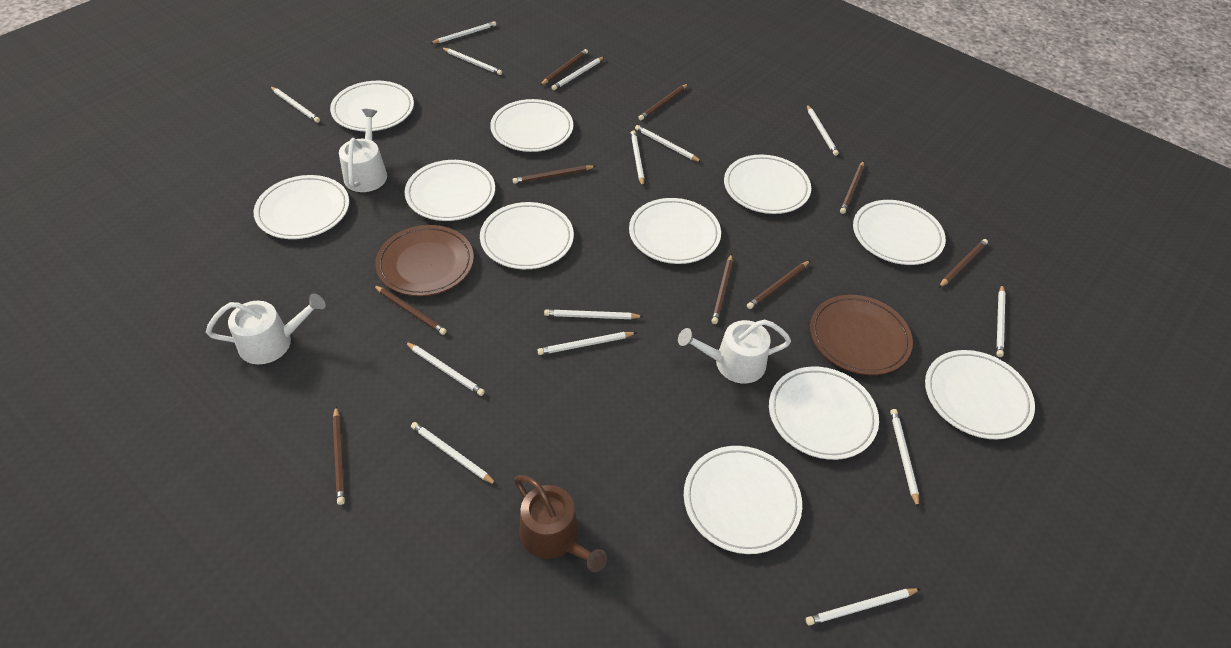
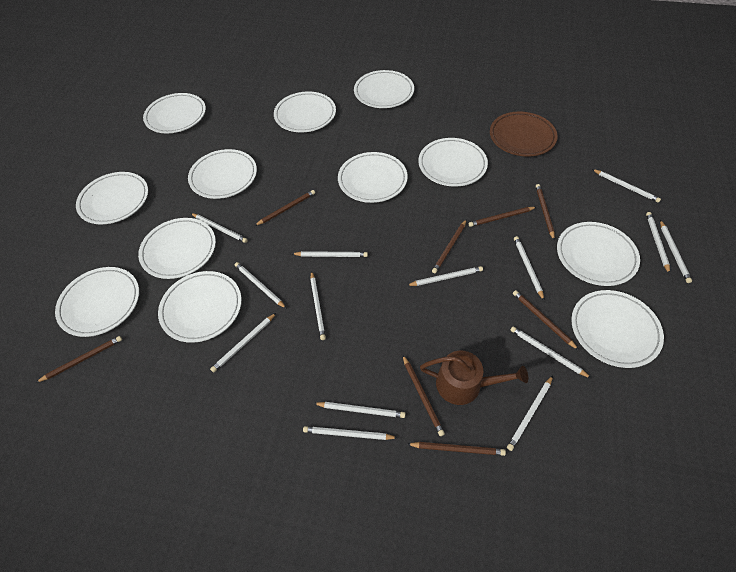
brown pencil: [333,406,345,505] [374,285,447,335] [513,165,596,184] [540,49,588,85] [638,84,688,120] [712,254,733,324] [747,260,810,309] [840,161,864,214] [939,239,988,288] = 9 -> [36,336,122,383] [255,190,315,226] [403,355,445,436] [407,442,506,456] [432,219,467,273] [469,207,536,227] [513,290,579,350] [536,184,555,240] = 8
brown plate: [375,225,474,296] [810,295,913,375] = 2 -> [490,112,558,157] = 1
white plate: [254,175,349,239] [330,81,414,131] [405,160,495,221] [480,202,574,269] [490,99,573,152] [629,198,721,264] [684,446,802,554] [724,155,811,214] [769,367,879,460] [853,200,946,265] [925,350,1035,439] = 11 -> [55,267,139,337] [76,172,148,224] [138,218,216,279] [143,93,206,133] [158,271,242,343] [188,149,257,199] [274,92,336,132] [338,152,408,203] [354,70,414,108] [419,138,488,187] [557,222,640,286] [571,290,664,368] = 12
white watering can: [206,293,326,364] [339,109,387,192] [678,319,791,383] = 3 -> none = 0

